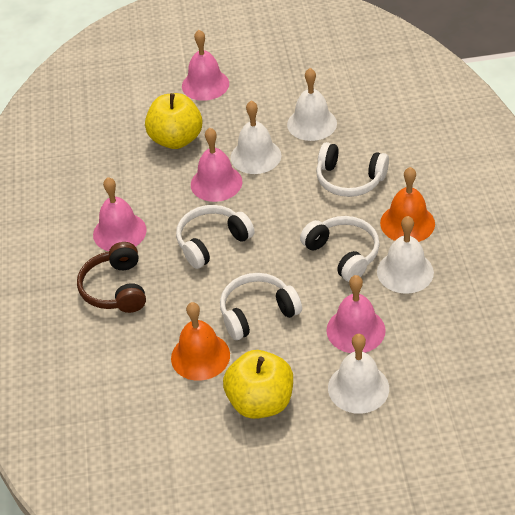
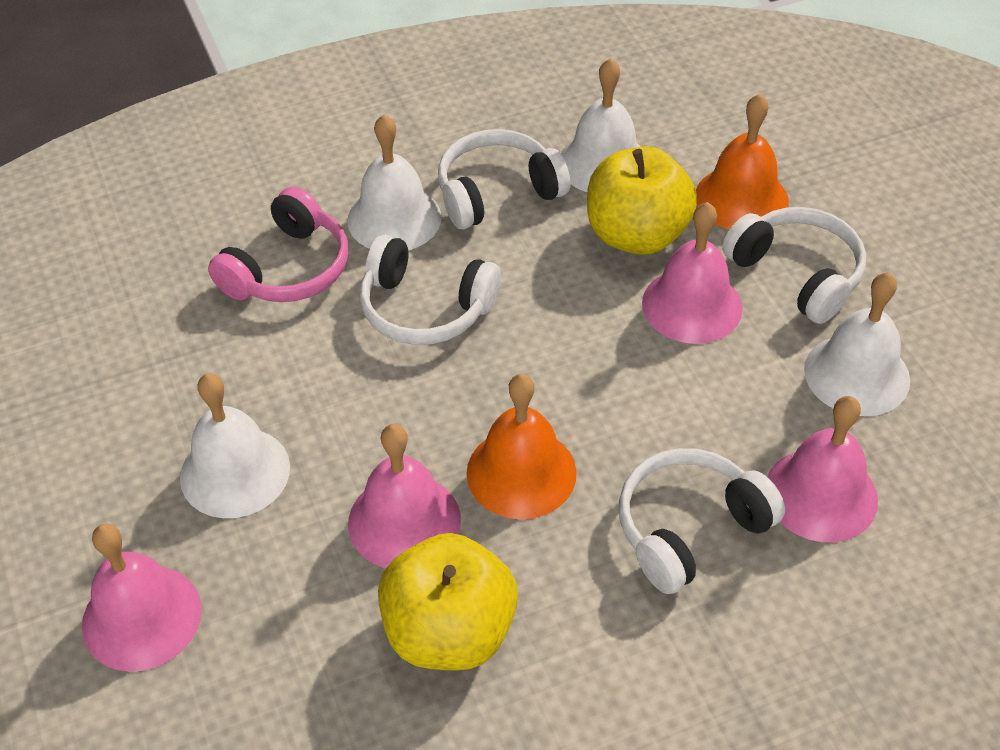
brown headphones: [77,242,146,313] = 1 -> none = 0
pink headphones: none = 0 -> [208,187,349,302] = 1

